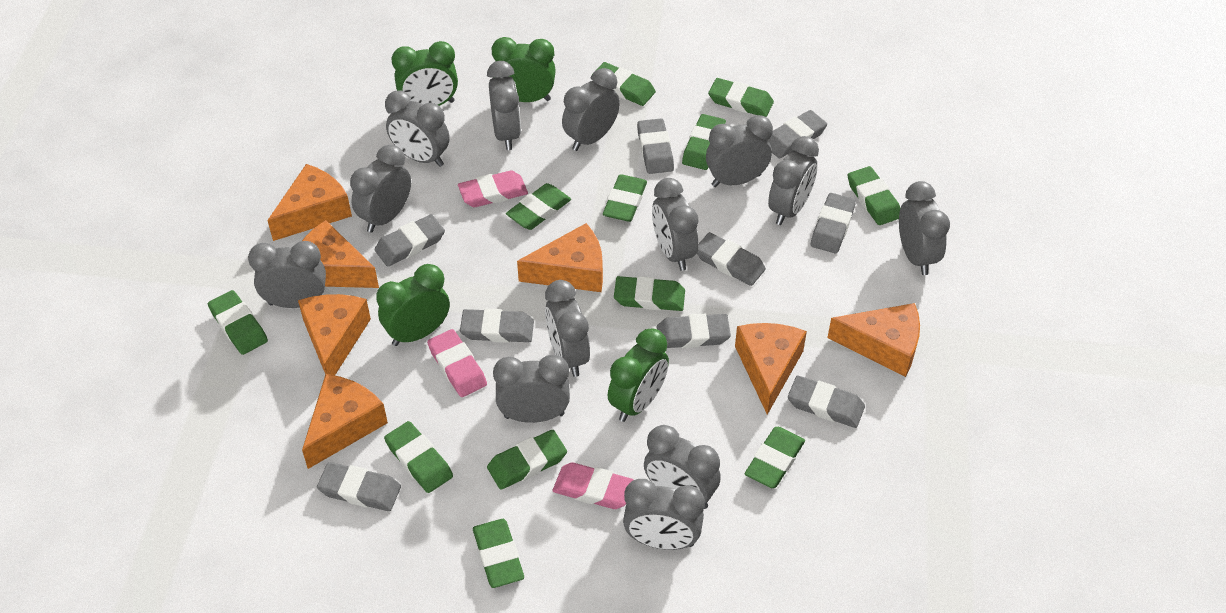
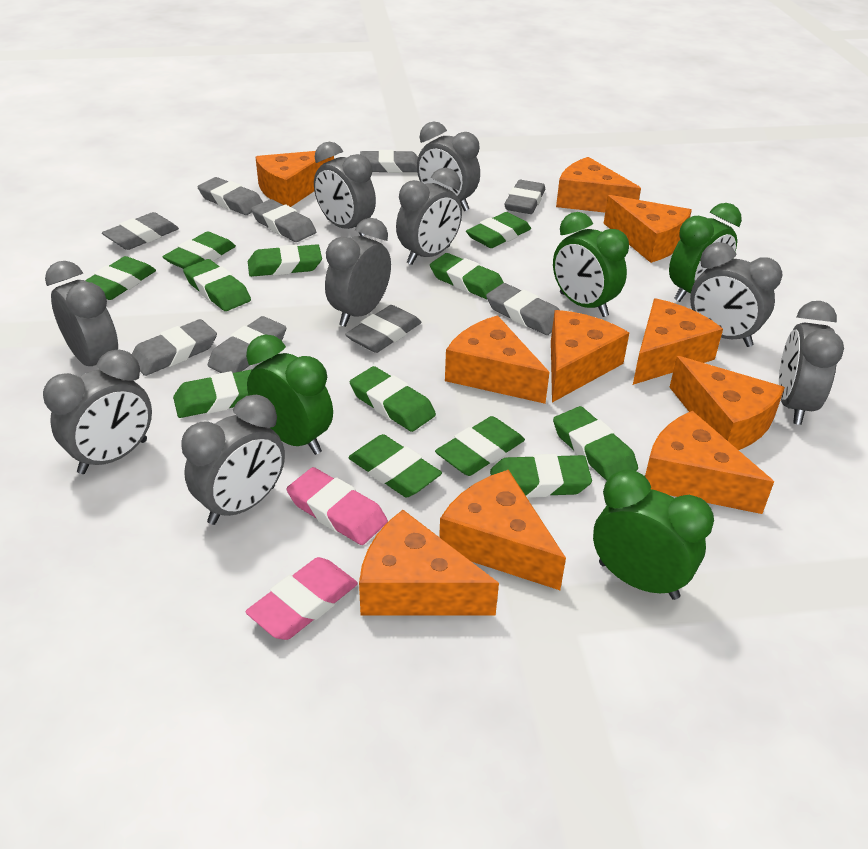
grey clock: [248,241,326,308] [350,145,411,233] [385,91,450,167] [487,61,521,150] [493,355,570,423] [545,280,590,377] [562,68,620,151] [623,479,705,550] [644,425,721,509] [652,178,699,271] [706,115,773,187] [768,136,819,225] [899,181,950,275] = 13 -> [43,350,152,474] [45,261,118,366] [181,395,285,525] [314,142,376,236] [325,218,391,327] [396,168,462,265] [417,121,480,211] [690,242,782,347] [779,301,844,425] = 9
orange cheese: [267,164,352,241] [298,294,371,375] [302,220,379,288] [302,374,388,469] [517,223,603,292] [735,323,807,415] [827,303,920,377] = 7 -> [256,151,334,207] [359,510,499,616] [439,470,566,590] [445,315,550,404] [551,310,629,402] [556,157,641,213] [604,195,692,263] [633,298,723,385] [645,411,774,514] [670,356,785,450] = 10
pink eraser: [427,329,487,397] [458,171,528,207] [553,462,634,509] = 3 -> [245,557,358,640] [286,467,388,545] = 2

